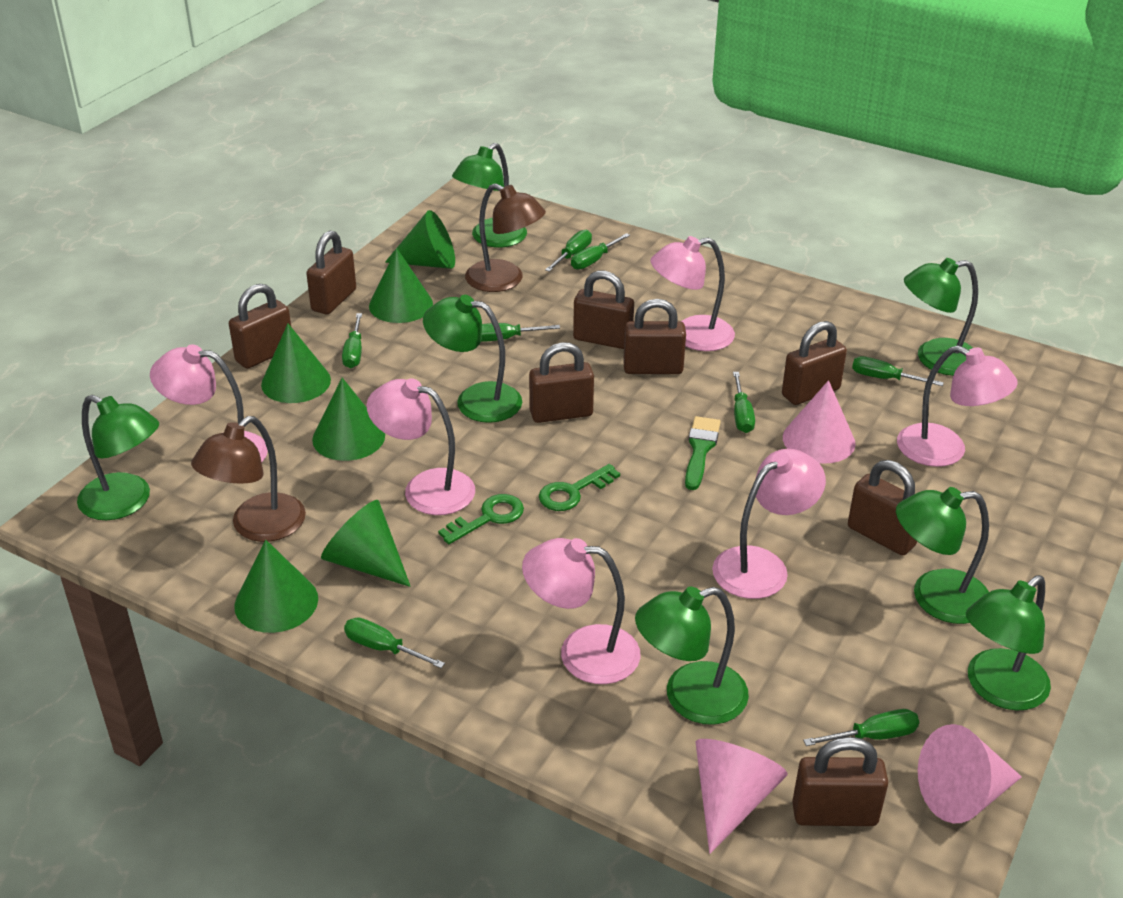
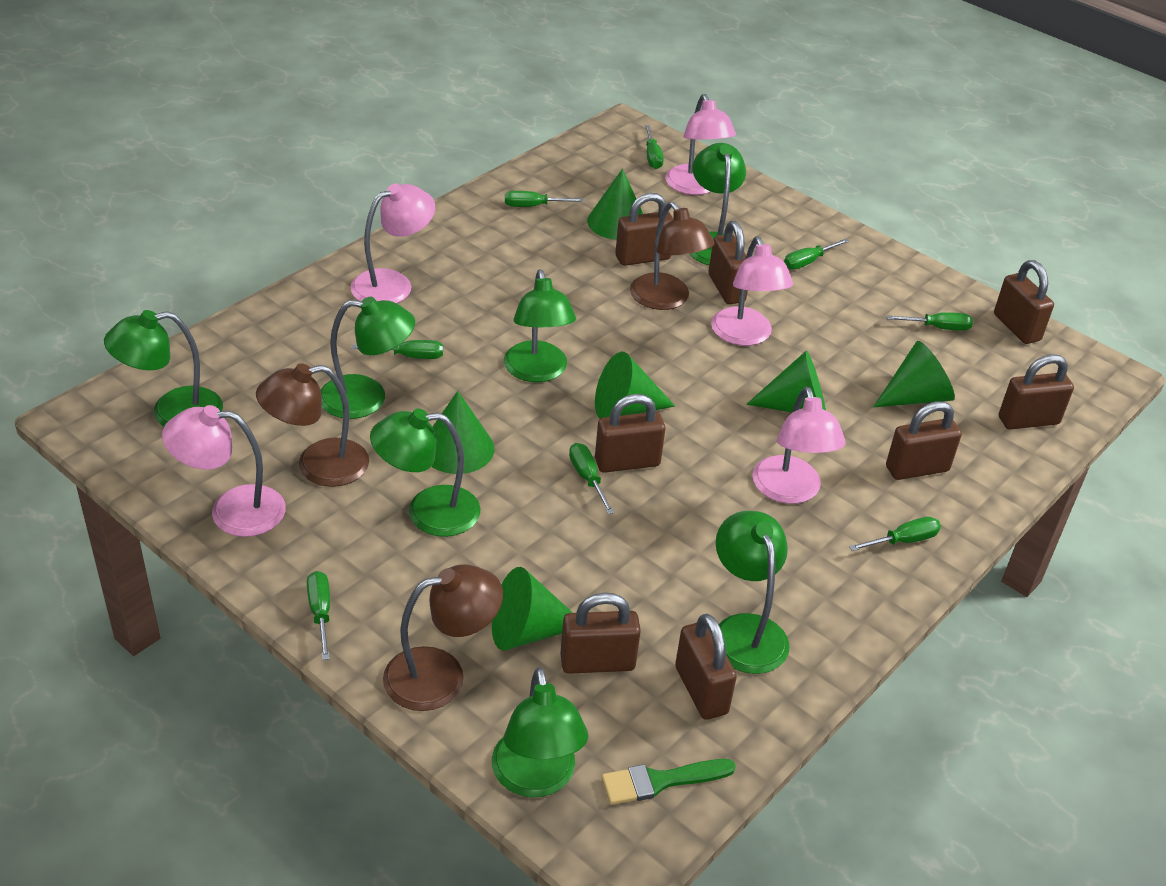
brown lamp: [191,416,306,542] [465,183,546,292] = 2 -> [256,363,369,487] [383,564,503,711] [630,202,714,310] = 3
green key: [438,494,524,544] [539,464,620,511] = 2 -> none = 0
pink cone: [696,739,788,854] [783,380,855,464] [918,724,1022,823] = 3 -> none = 0
pink lamp: [150,344,268,462] [367,378,475,515] [522,538,640,684] [651,236,735,351] [712,449,826,599] [897,346,1018,467] = 6 -> [162,405,286,537] [350,183,435,303] [665,94,736,195] [711,236,793,346] [752,387,846,504] = 5

